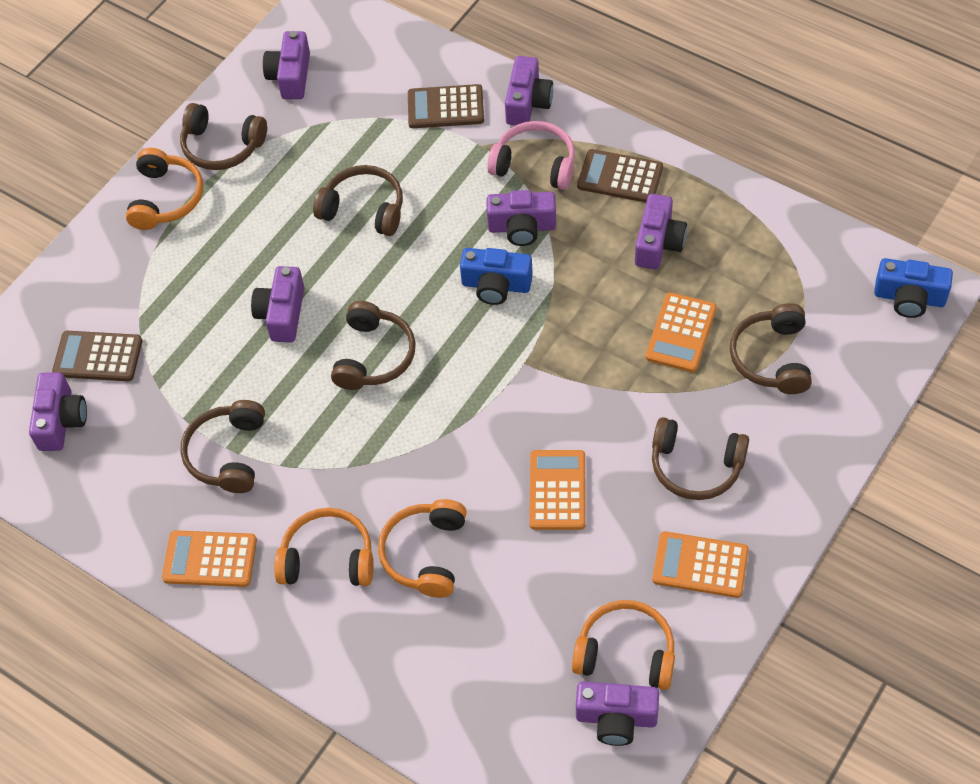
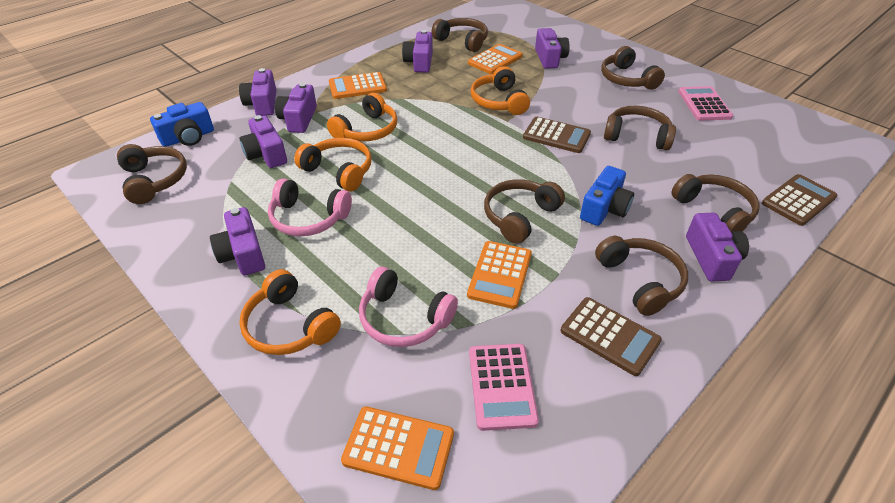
brown headphones: [180,103,267,170] [180,400,265,493] [313,165,403,236] [331,301,416,390] [652,417,749,500] [730,303,812,394] = 6 -> [117,144,187,204] [432,18,488,52] [484,179,565,244] [595,236,688,316] [601,46,665,90] [604,106,676,150] [672,174,759,232] = 7
pink calculator: none = 0 -> [469,344,539,431] [678,86,733,121] = 2
pink headphones: [487,121,575,190] = 1 -> [268,178,352,236] [359,266,458,347] = 2

